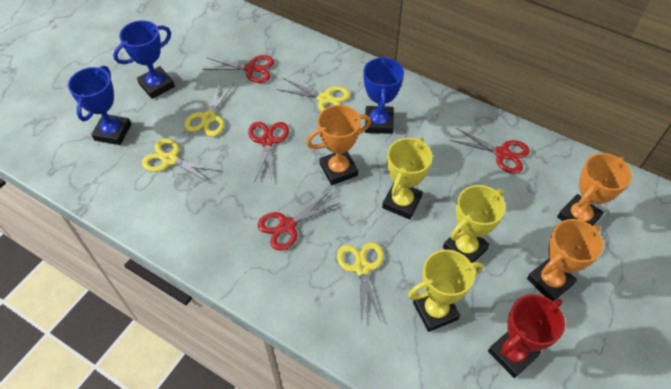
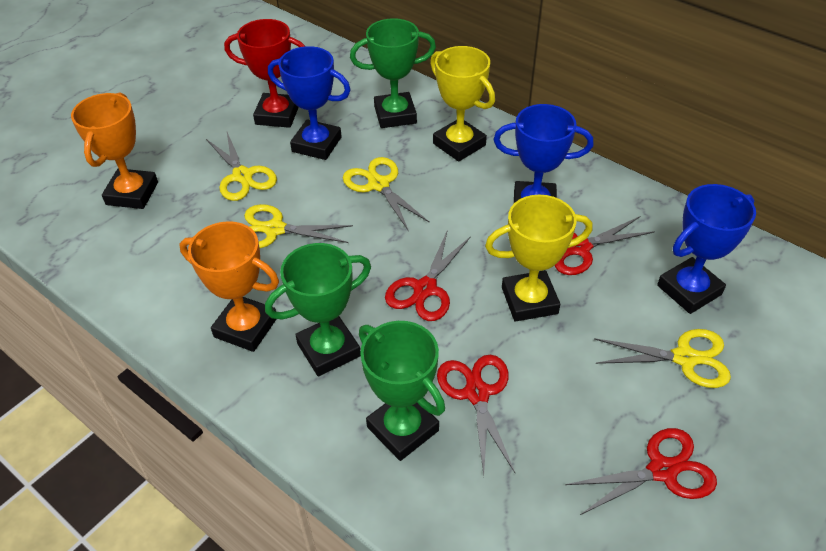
green trophy: none = 0 -> [265,243,371,376] [350,18,436,128] [359,321,445,461] = 3
orange trophy: [306,105,371,185] [527,219,603,302] [557,153,632,226] = 3 -> [71,93,158,209] [179,221,279,352] = 2
yellow trophy: [382,137,432,219] [408,250,483,332] [443,185,506,263] = 3 -> [430,46,495,162] [485,195,593,322] = 2

